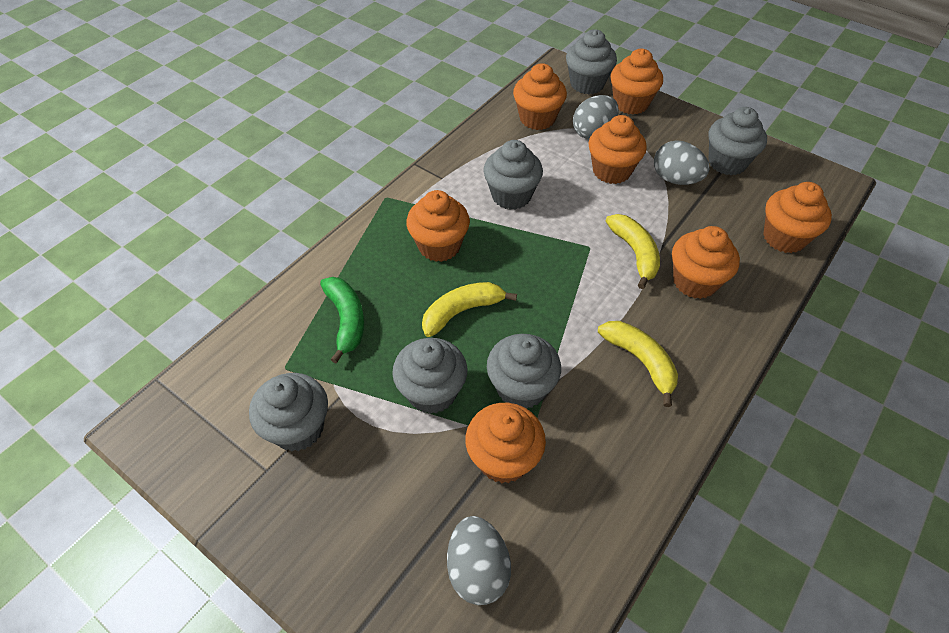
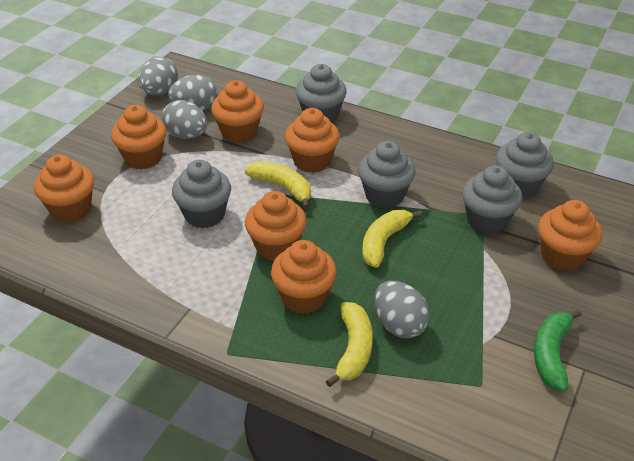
grey cupcake: [249,373,328,452] [392,338,467,414] [483,140,543,210] [487,334,561,409] [566,29,617,94] [709,107,767,175] = 6 -> [172,160,231,228] [296,64,347,123] [358,141,416,208] [462,165,523,234] [496,132,554,199] = 5
grey egg: [447,516,511,605] [573,95,619,139] [654,140,709,185] = 3 -> [138,57,178,95] [162,100,207,139] [168,75,217,111] [374,281,430,338] = 4

